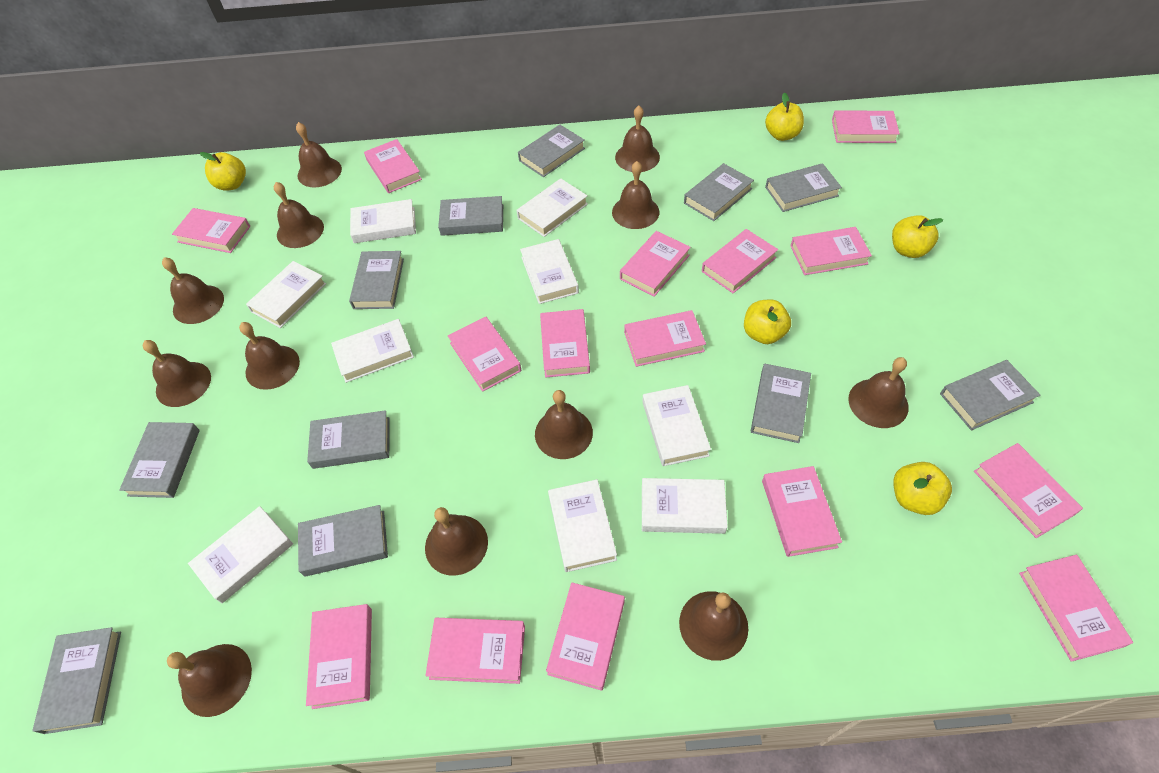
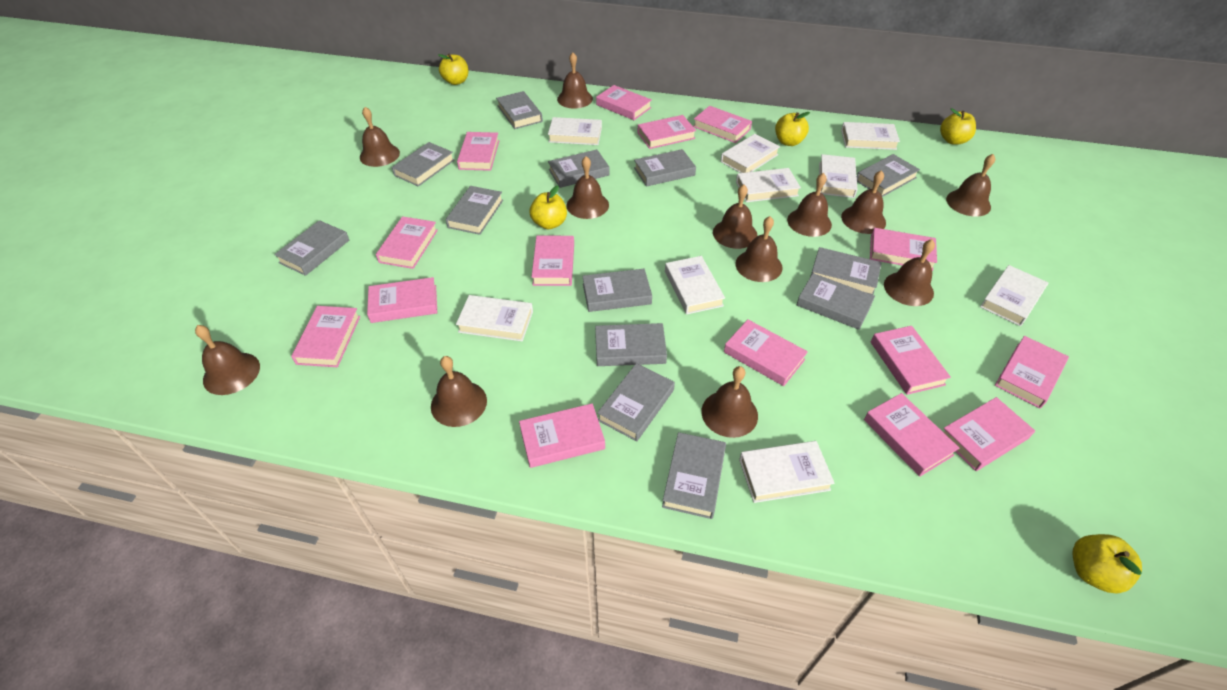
grey book: [33,627,121,734] [119,422,200,498] [298,505,388,577] [307,410,390,469] [349,251,404,309] [438,196,503,236] [518,125,585,177] [684,163,754,221] [751,364,811,443] [765,163,842,212] [940,360,1040,431] = 11 -> [274,220,349,276] [392,142,454,187] [446,186,503,235] [496,91,543,129] [548,150,610,188] [582,269,652,312] [595,323,667,366] [597,363,675,441] [634,149,696,187] [662,432,726,519] [797,273,875,330] [810,247,882,295] [857,154,920,197] = 13

